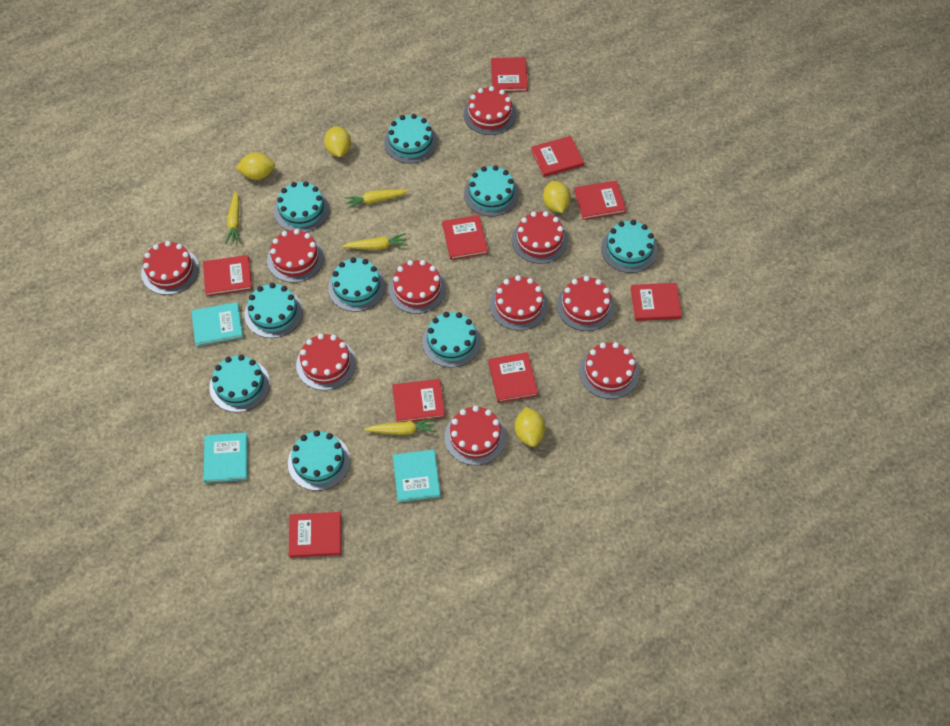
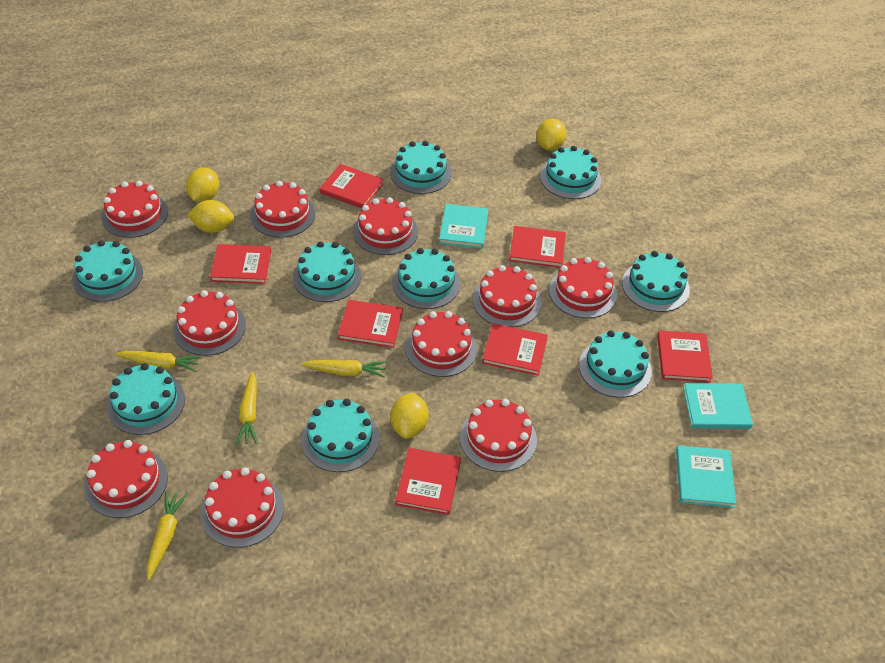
red book: [203,255,252,296] [289,512,341,558] [392,379,445,423] [442,215,488,260] [488,352,538,403] [491,57,528,92] [531,136,584,177] [574,181,626,220] [631,283,682,321] = 9 -> [210,244,271,284] [320,164,384,208] [338,300,403,348] [395,448,461,515] [482,323,548,376] [509,226,566,268] [657,330,713,383] = 7

